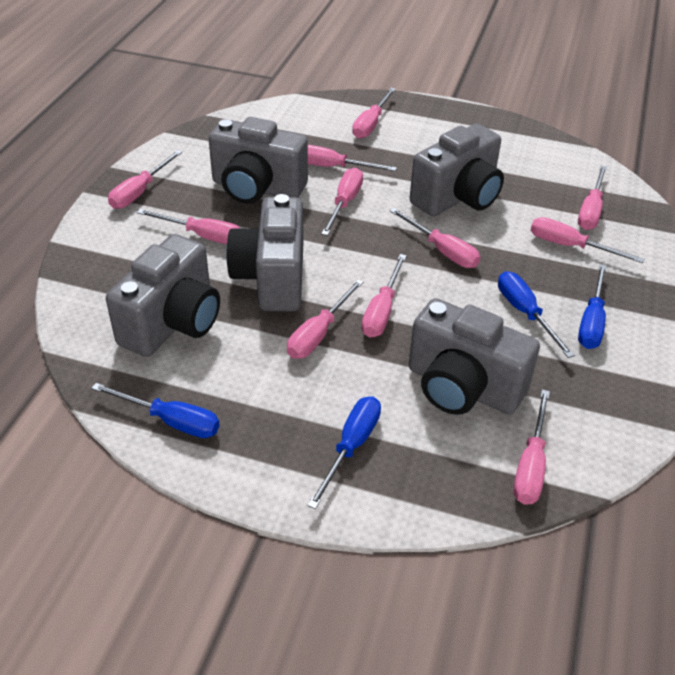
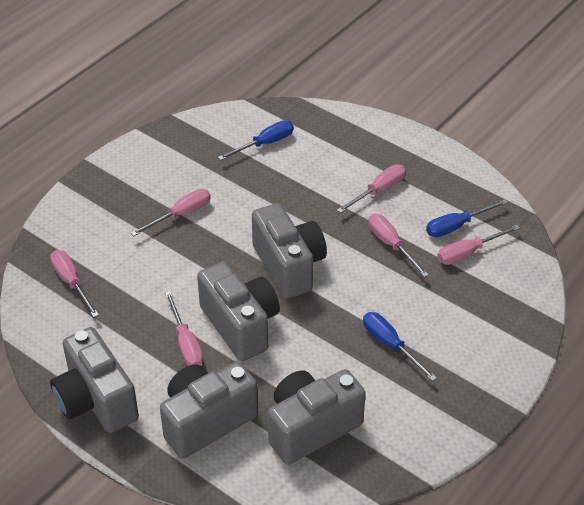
blue screwdriver: [91,383,220,438] [307,396,381,509] [498,271,575,358] [578,264,607,349] = 4 -> [218,120,294,160] [363,312,437,381] [426,199,508,237] = 3
pink screwdriver: [108,150,182,209] [137,209,240,244] [287,279,364,359] [308,145,397,171] [321,167,363,236] [352,88,396,139] [361,254,407,338] [390,208,480,268] [513,390,550,505] [531,217,644,263] [578,166,607,230] = 11 -> [50,250,99,317] [131,189,211,236] [165,291,204,366] [337,164,406,213] [368,214,429,277] [437,225,520,265] = 6

